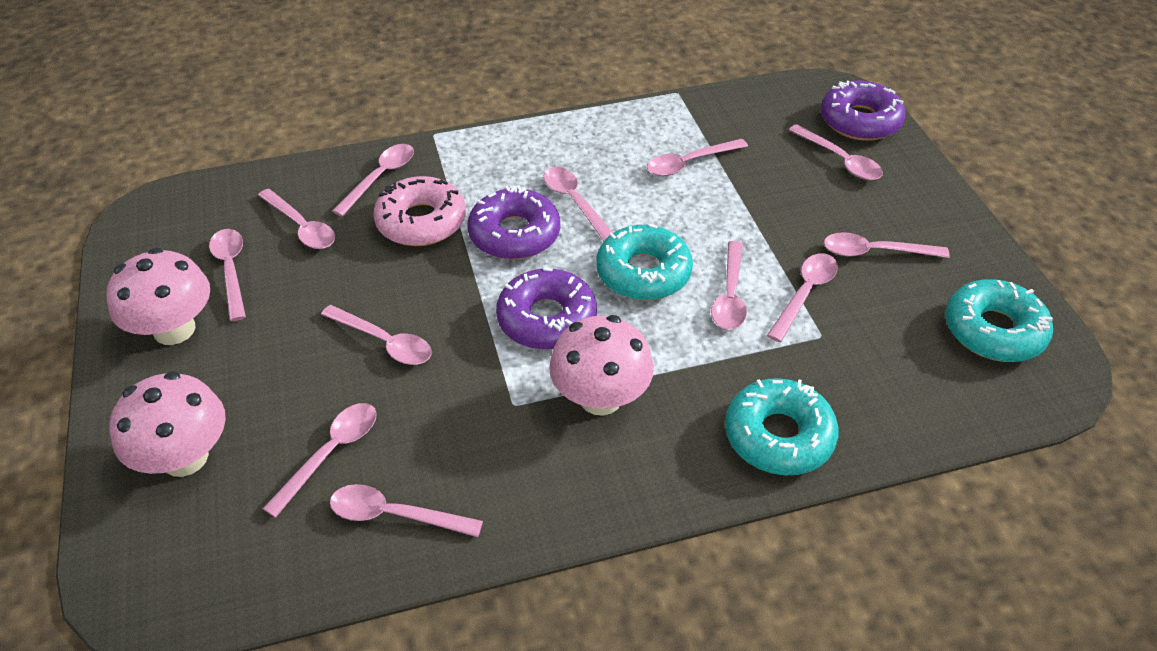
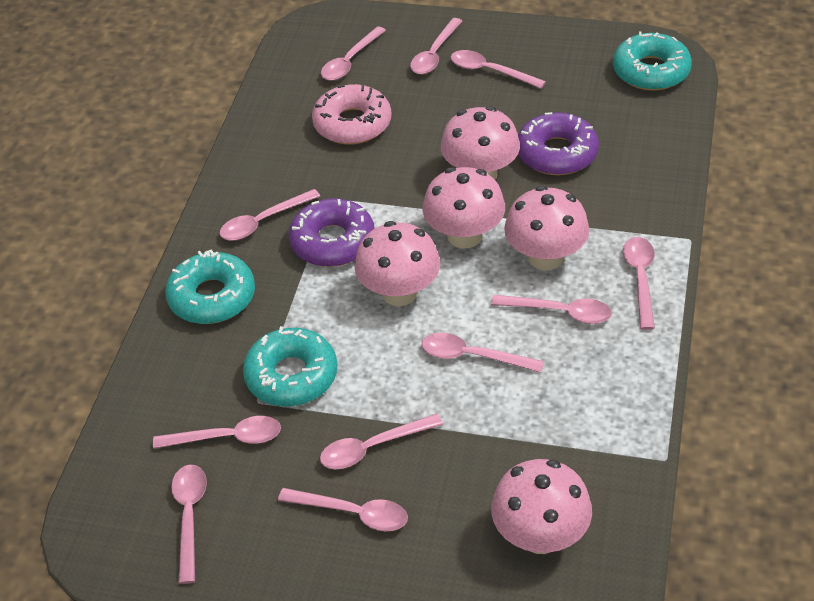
pink mushroom: [106,248,210,345] [109,371,226,477] [549,315,654,416] = 3 -> [355,221,440,306] [423,167,505,249] [441,106,520,180] [491,459,592,554] [504,186,589,270] = 5
pink spoon: [209,229,246,321] [258,189,335,249] [263,403,377,518] [321,305,432,365] [330,484,483,537] [332,144,414,216] [544,167,613,241] [647,139,748,176] [711,241,747,330] [767,253,838,342] [789,124,883,180] [824,232,950,258] = 12 -> [153,416,281,449] [171,465,207,584] [219,189,320,241] [278,488,408,531] [320,414,443,469] [321,26,386,81] [410,18,462,74] [422,333,544,373] [451,50,546,89] [491,295,612,324] [623,237,655,330] = 11
purple donut: [468,185,560,260] [496,267,597,350] [821,81,906,141] = 3 -> [288,198,375,267] [518,112,599,175] = 2

